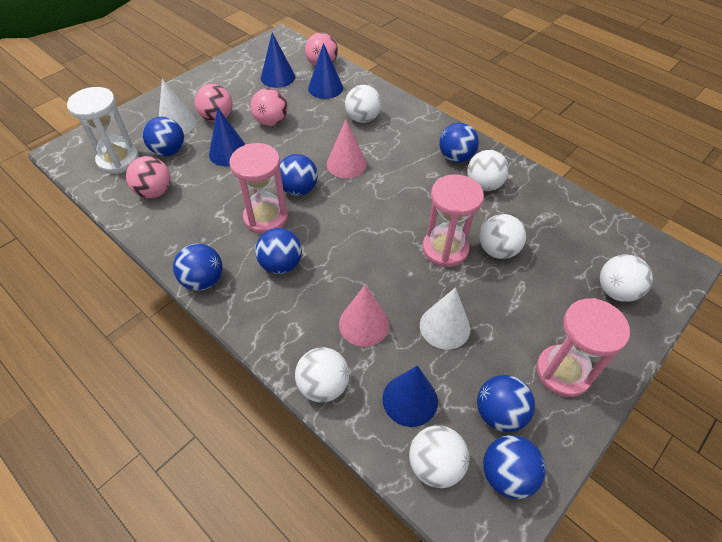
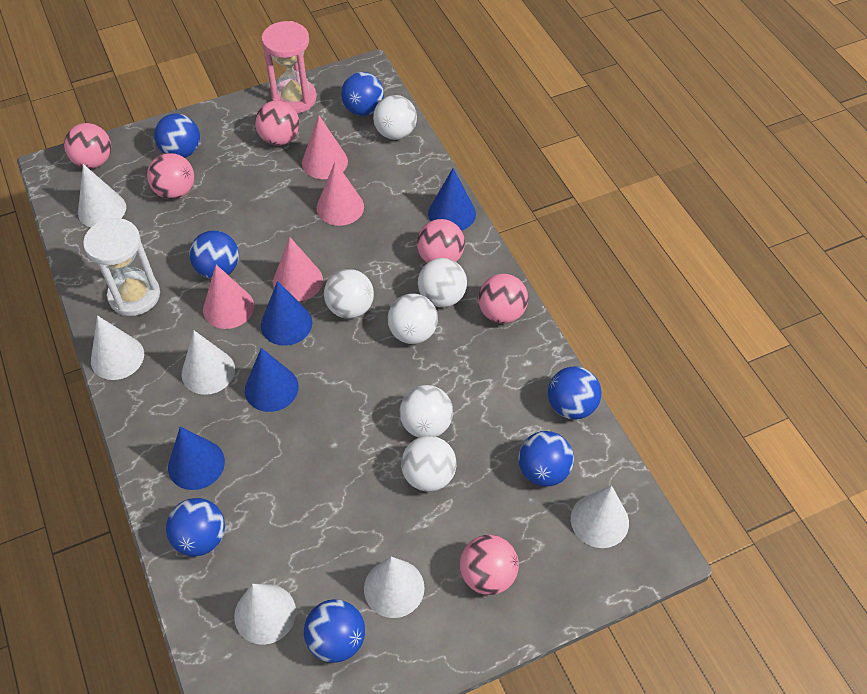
pink ball: [126,156,171,198] [195,84,232,122] [250,88,288,126] [305,32,338,66] = 4 -> [64,123,111,169] [147,153,194,199] [255,100,300,145] [417,219,465,263] [460,535,519,595] [478,274,528,324] = 6
pink cone: [327,120,367,178] [339,285,389,347] = 2 -> [203,265,254,329] [273,237,323,301] [302,116,348,179] [317,162,364,226] = 4
pink hourglass: [229,143,288,234] [422,174,484,267] [536,298,630,397] = 3 -> [261,21,317,113] = 1
white cone: [159,78,196,134] [420,287,470,350] = 2 -> [78,164,126,227] [91,316,144,380] [182,331,235,395] [234,584,296,645] [364,557,425,618] [571,485,629,548] = 6

